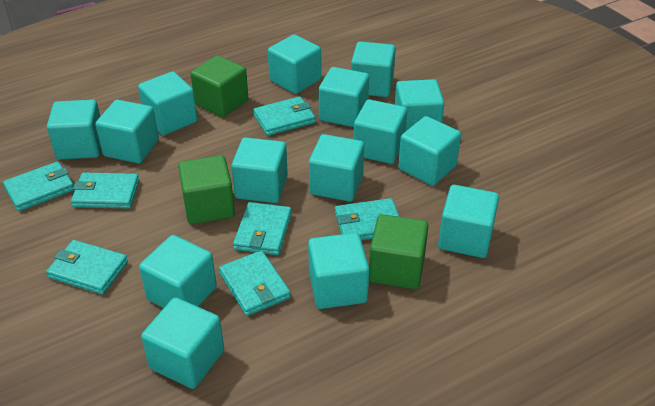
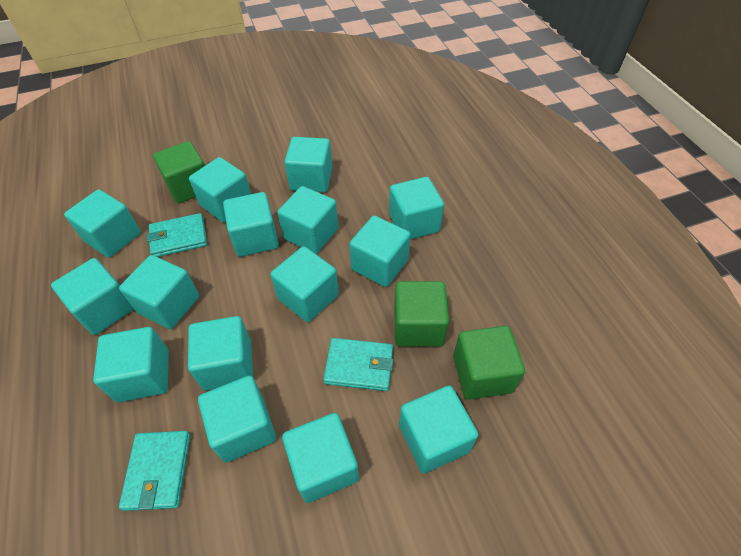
turquoise wallet: [3,161,74,211] [46,240,128,294] [71,172,139,209] [219,250,291,316] [233,202,292,255] [253,96,316,136] [335,198,400,240] = 7 -> [119,431,190,511] [147,213,207,257] [323,338,393,391] = 3

